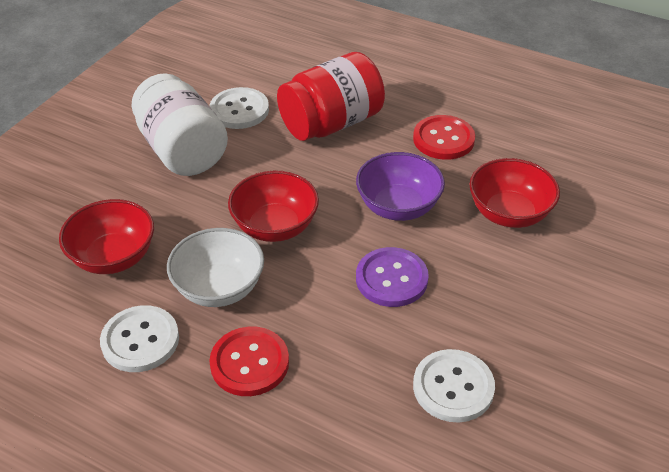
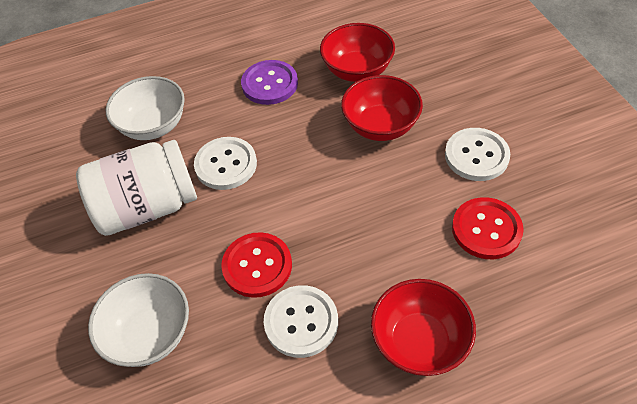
purple bowl: [356,152,445,221] = 1 -> none = 0
red jar: [277,52,385,141] = 1 -> none = 0
white bowl: [167,228,264,307] = 1 -> [88,273,189,367] [106,76,185,140] = 2

